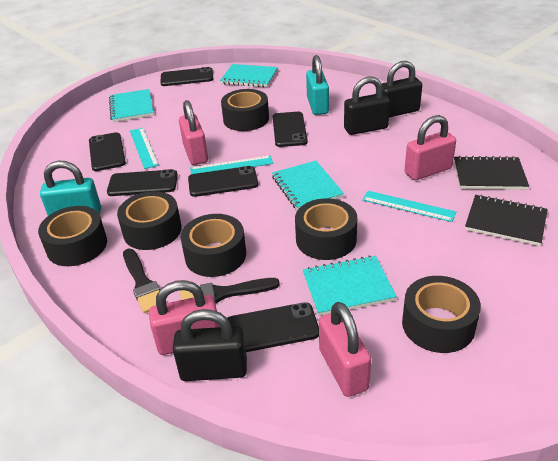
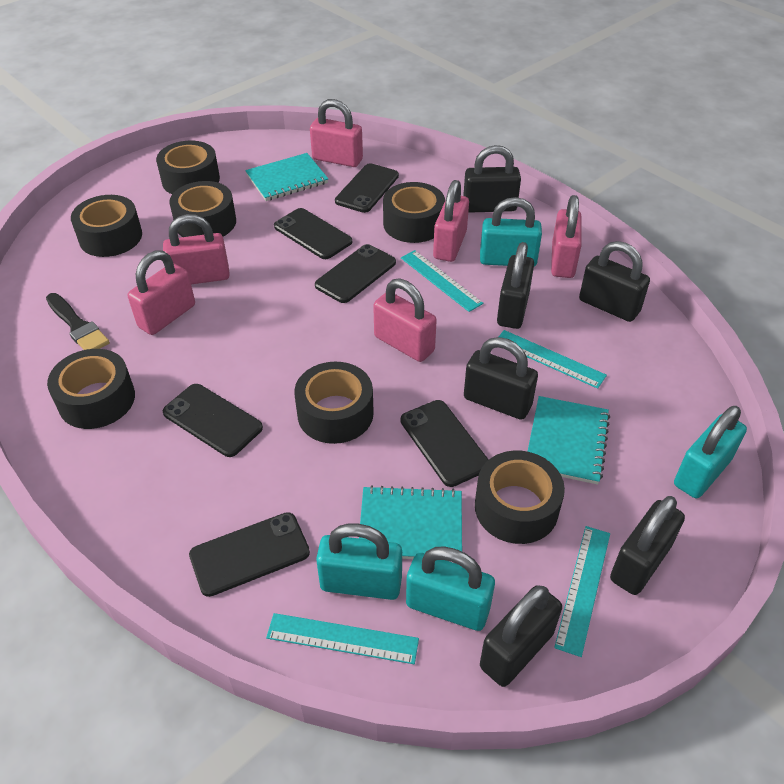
black brush: [123,249,160,313] [180,278,280,304] = 2 -> [46,293,110,350] = 1
black notebook: [454,156,529,190] [465,195,548,246] = 2 -> none = 0
black padlock: [173,309,247,381] [344,77,390,135] [382,61,422,117] = 3 -> [463,145,521,213] [464,337,538,420] [480,585,562,687] [497,242,534,329] [579,241,650,322] [610,496,685,595] = 6
black tape: [38,206,107,266] [117,191,182,250] [180,214,246,277] [221,89,269,131] [295,198,357,260] [402,276,481,353] = 6 -> [47,349,135,429] [71,195,142,257] [156,141,220,194] [169,181,236,237] [294,362,374,444] [383,182,445,243] [475,451,565,544] = 7
pink padlock: [149,280,220,355] [179,100,208,165] [319,302,371,397] [405,115,456,180] = 4 -> [128,250,195,335] [163,214,230,284] [310,99,363,167] [373,279,437,362] [433,180,469,262] [551,195,582,278] = 6
turquoise notebook: [109,89,154,122] [220,64,278,87] [272,161,344,210] [303,255,397,316] = 4 -> [245,153,328,201] [359,485,462,559] [527,396,610,485] = 3
turquoise padlock: [40,160,101,216] [306,55,329,115] = 2 -> [316,523,402,600] [406,546,495,631] [480,197,542,267] [674,406,747,498] = 4
turquoise ruler: [130,128,159,169] [190,155,273,174] [362,191,456,222] = 3 -> [266,613,419,664] [401,250,483,312] [499,330,607,389] [554,526,610,657] = 4

